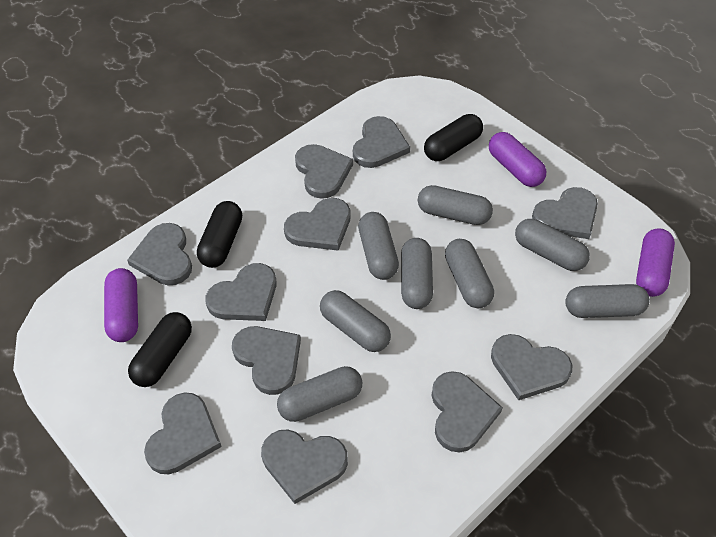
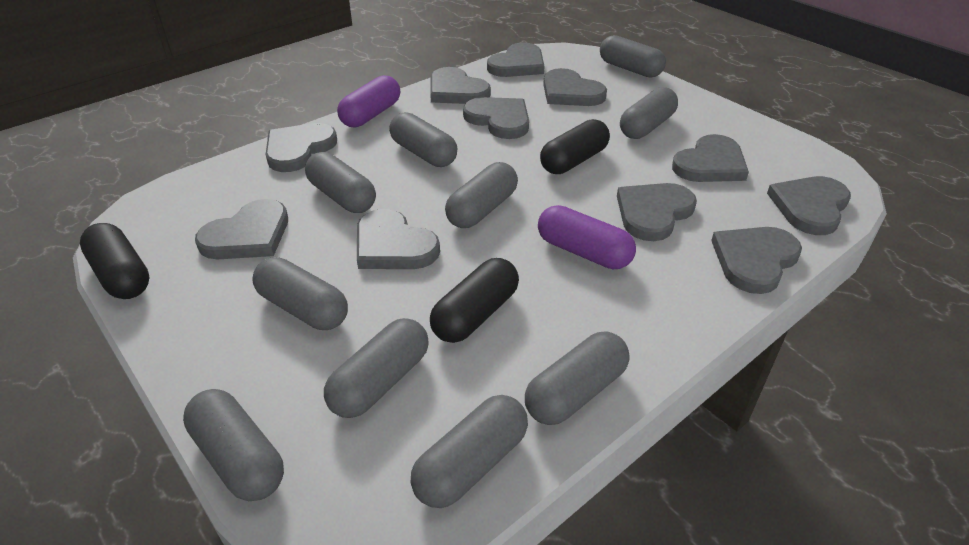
grey capsule: [277,366,362,422] [320,290,391,352] [358,212,399,280] [401,238,433,309] [418,185,493,225] [445,239,494,308] [515,219,590,271] [565,284,650,318] = 8 -> [183,389,284,501] [252,257,348,330] [305,152,376,213] [324,318,429,418] [389,112,457,167] [411,395,528,508] [445,162,518,228] [525,331,629,425] [600,35,666,78] [620,87,678,139] = 10
purple capsule: [104,268,138,342] [489,132,546,187] [636,228,675,297] = 3 -> [337,75,400,127] [538,205,636,269] = 2

